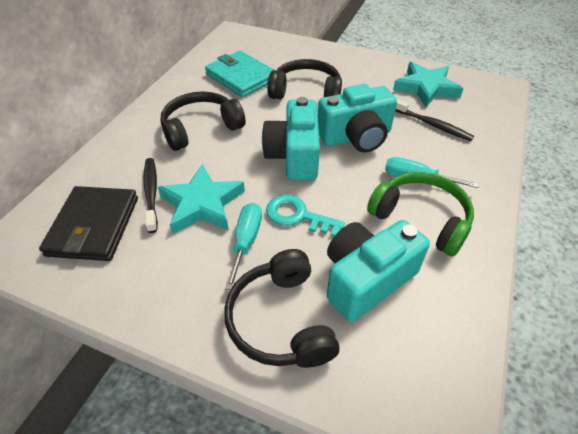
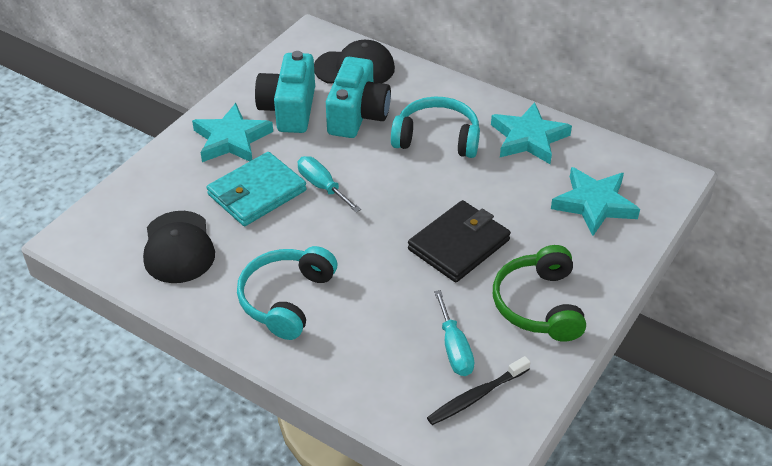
black cap: none = 0 -> [143,211,215,283] [314,40,395,84] = 2
black headphones: [161,92,246,151] [224,249,339,368] [267,59,342,99] = 3 -> none = 0
black toothbrush: [143,158,158,233] [395,99,474,141] = 2 -> [427,356,531,425] = 1
turquoise camera: [262,97,320,181] [318,84,397,153] [327,220,430,322] = 3 -> [255,51,315,133] [326,57,391,138] = 2
turquoise headphones: none = 0 -> [237,246,337,340] [391,97,480,158] = 2
turquoise key: [266,195,345,237] = 1 -> none = 0
turquoise star: [158,164,245,234] [393,62,463,107] = 2 -> [192,103,273,162] [491,103,572,164] [551,167,640,236] = 3

